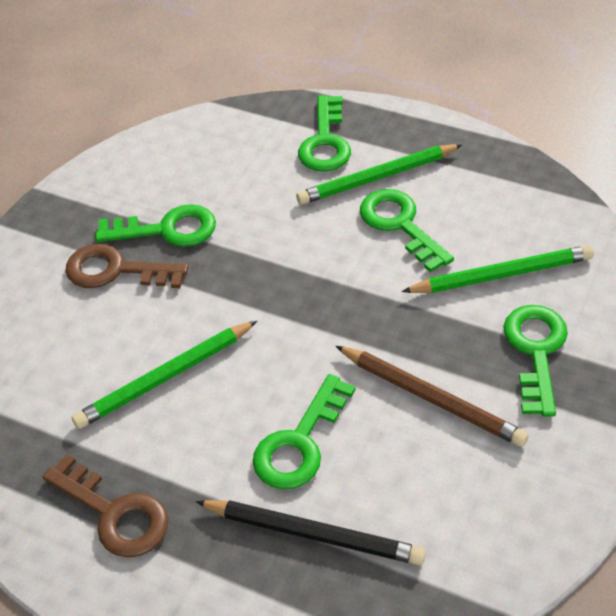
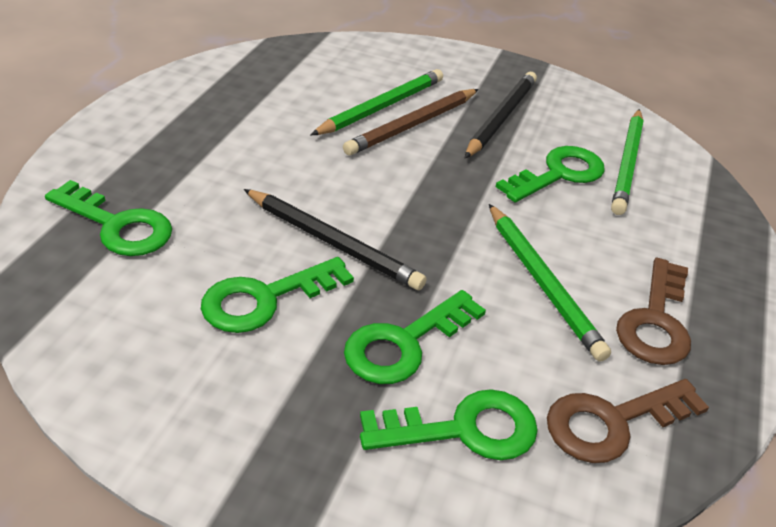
black pencil: [196,500,426,565] = 1 -> [243,189,427,290] [465,72,537,158] = 2

